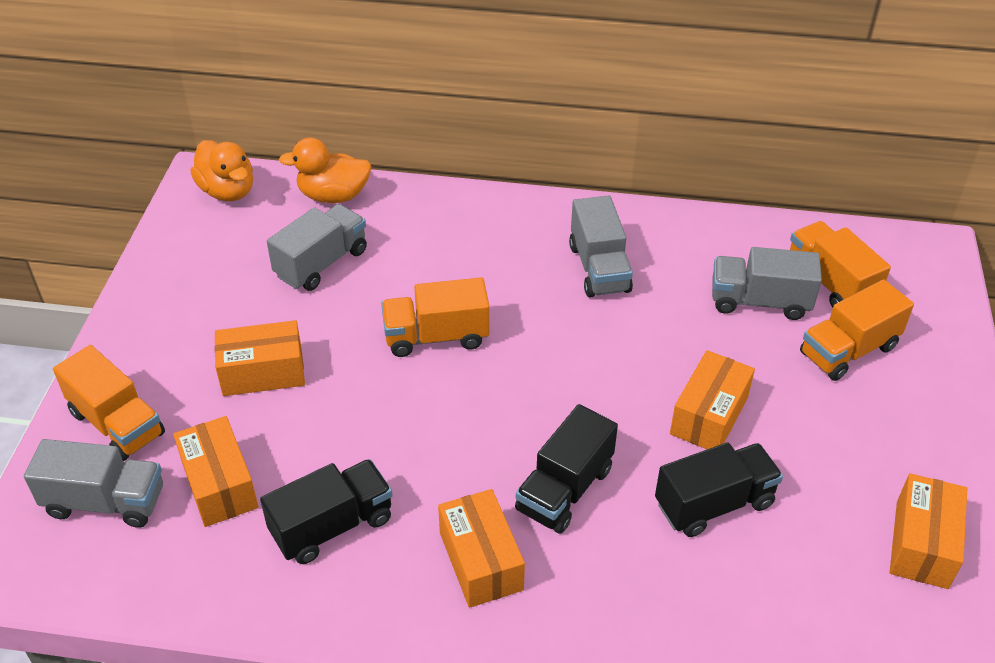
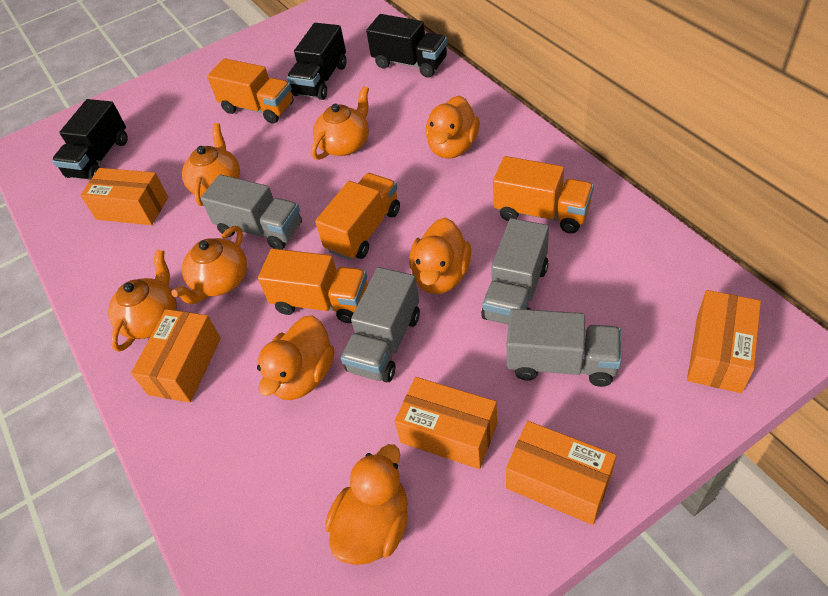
orange duck: [190,140,253,201] [279,138,372,203] = 2 -> [257,315,334,400] [325,444,408,565] [409,218,471,294] [425,96,480,159] = 4
orange teapot: none = 0 -> [108,250,177,352] [171,226,247,304] [182,123,240,206] [311,86,369,160] = 4

